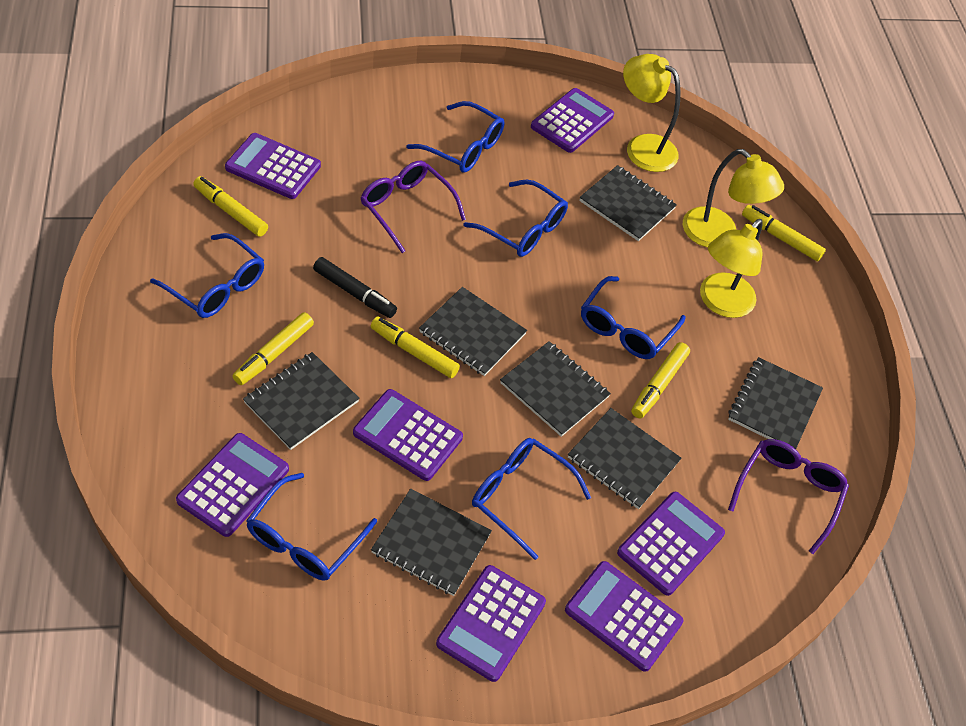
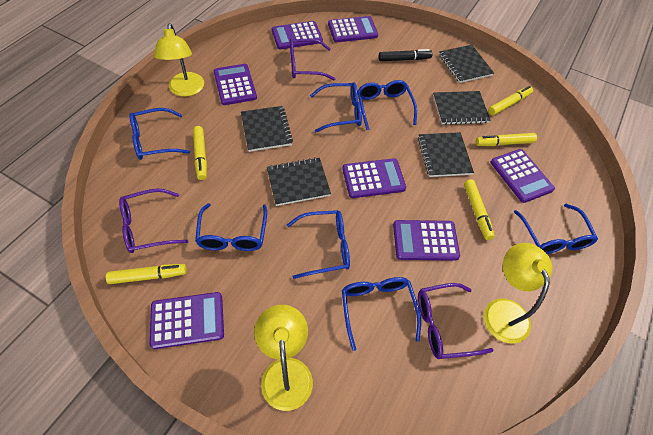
black notebook: [243,352,360,450] [371,489,492,596] [419,287,527,376] [500,341,611,437] [568,408,682,509] [579,165,677,241] [728,357,823,449] = 7 -> [241,106,293,152] [267,157,331,206] [418,132,474,177] [433,91,490,125] [439,45,494,83] = 5
blue glasses: [150,233,264,318] [246,473,377,581] [407,101,504,173] [463,180,568,257] [472,438,591,560] [581,276,685,359] = 6 -> [129,108,190,160] [195,203,267,251] [287,210,350,279] [310,82,362,132] [342,277,421,351] [357,80,417,130] [514,204,598,254] = 7
purple glasses: [361,161,466,253] [728,439,849,554] = 2 -> [119,189,188,253] [290,38,335,80] [418,283,494,359] = 3

